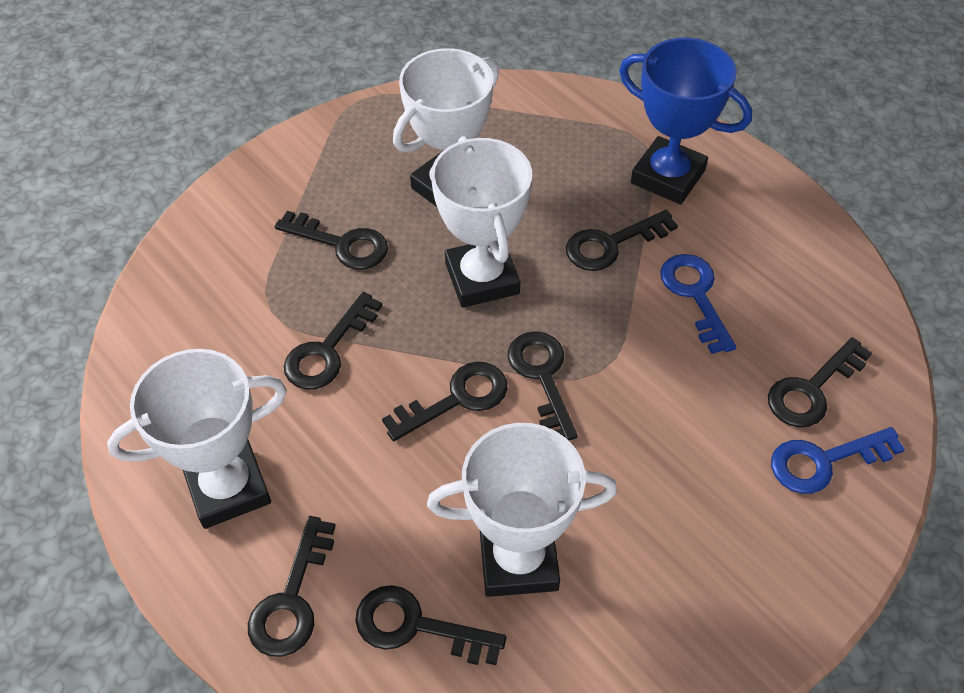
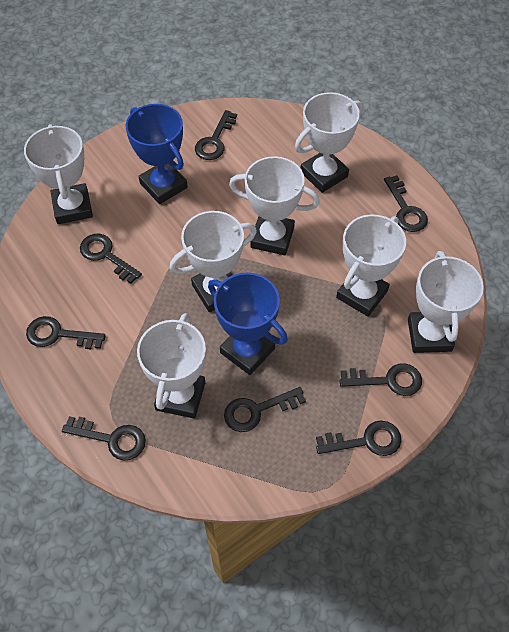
blue key: [660,254,736,354] [771,427,905,494] = 2 -> none = 0
blue trophy: [619,38,752,204] = 1 -> [126,104,188,204] [208,272,288,375] = 2
white trophy: [107,349,287,529] [393,48,499,207] [427,423,617,597] [431,136,532,308] = 4 -> [24,124,93,224] [137,313,206,419] [170,211,257,312] [229,156,320,255] [295,92,363,193] [336,214,406,317] [408,251,484,353] = 7

